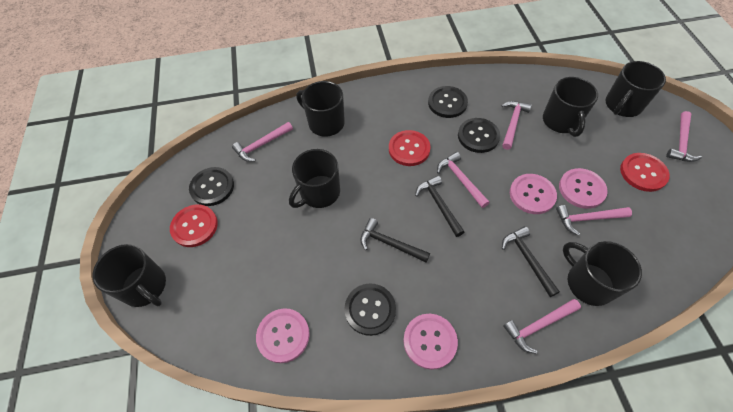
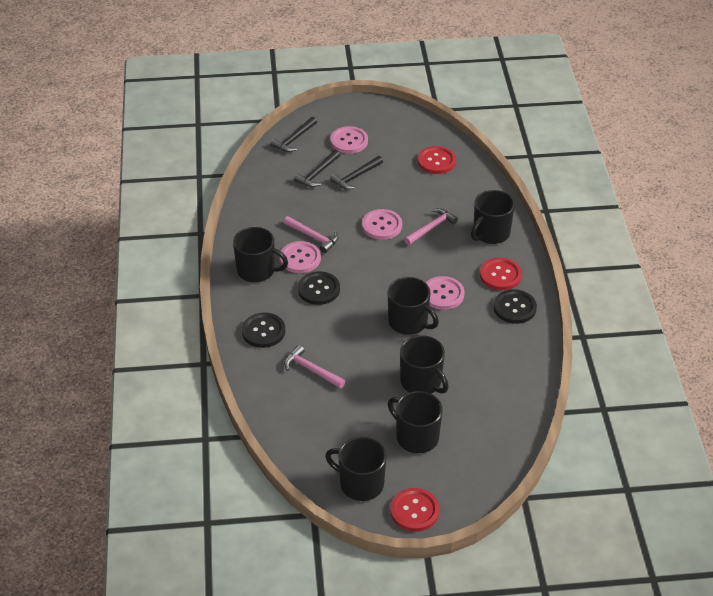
black button: [189,167,234,206] [344,283,396,336] [428,86,468,118] [458,118,500,153] = 4 -> [242,312,285,348] [298,271,340,305] [493,289,537,324] = 3
pink hammer: [232,122,293,162] [437,152,490,208] [501,101,532,150] [503,299,581,354] [556,205,632,236] [666,111,702,162] = 6 -> [284,216,338,253] [284,345,345,388] [404,208,458,245] = 3

